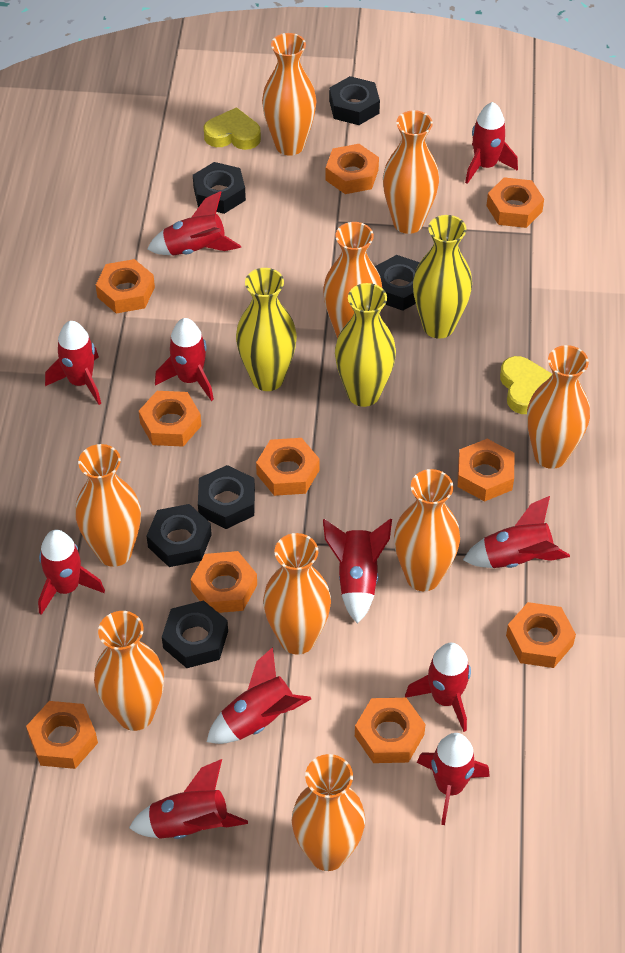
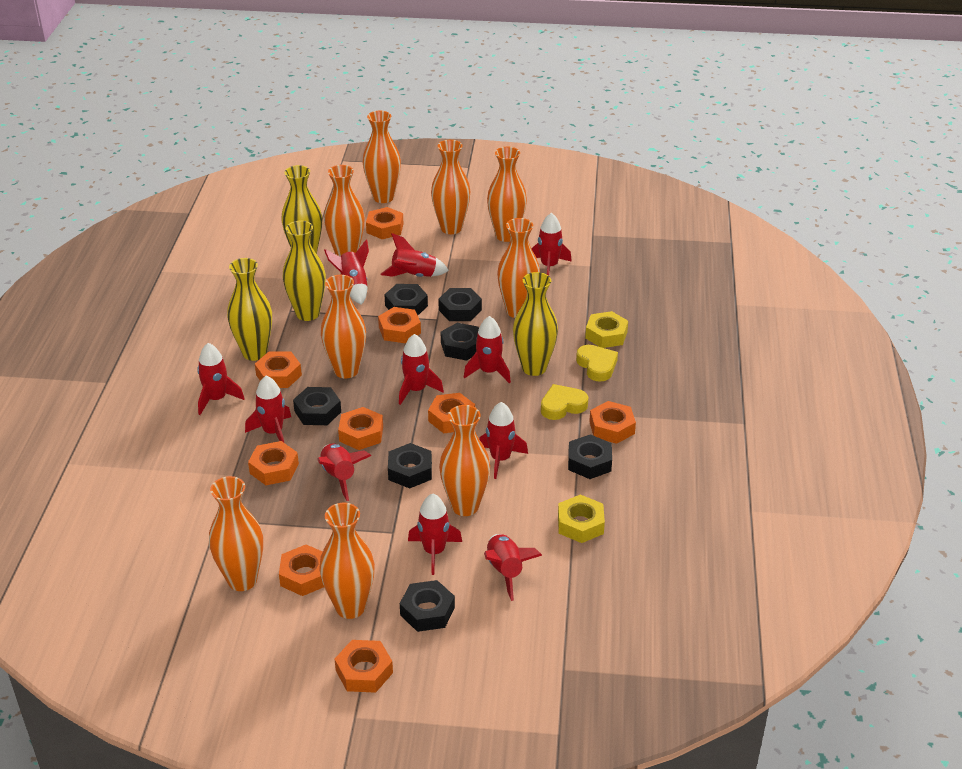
black nut: [146,504,212,567] [162,600,228,668] [193,162,246,214] [198,465,255,529] [329,76,380,125] [375,255,420,311] = 6 -> [293,387,341,425] [384,284,428,315] [388,443,432,488] [400,580,455,632] [438,288,482,321] [441,323,479,361] [568,434,612,479] = 7
orange nut: [26,701,98,769] [96,259,155,313] [139,391,201,447] [190,551,257,613] [256,438,319,496] [325,144,379,194] [355,698,426,763] [457,439,514,501] [486,177,544,228] [506,602,576,668] = 10 -> [248,441,299,485] [255,352,302,388] [279,545,324,596] [335,640,393,693] [338,407,383,450] [366,207,404,239] [378,307,421,343] [428,393,475,433] [589,401,636,444] = 9
yellow nut: none = 0 -> [558,495,605,543] [585,311,628,348] = 2
yellow vase: [236,268,297,391] [335,283,396,407] [413,215,472,339] = 3 -> [227,258,272,361] [281,165,322,254] [282,221,326,321] [513,272,558,376] = 4

